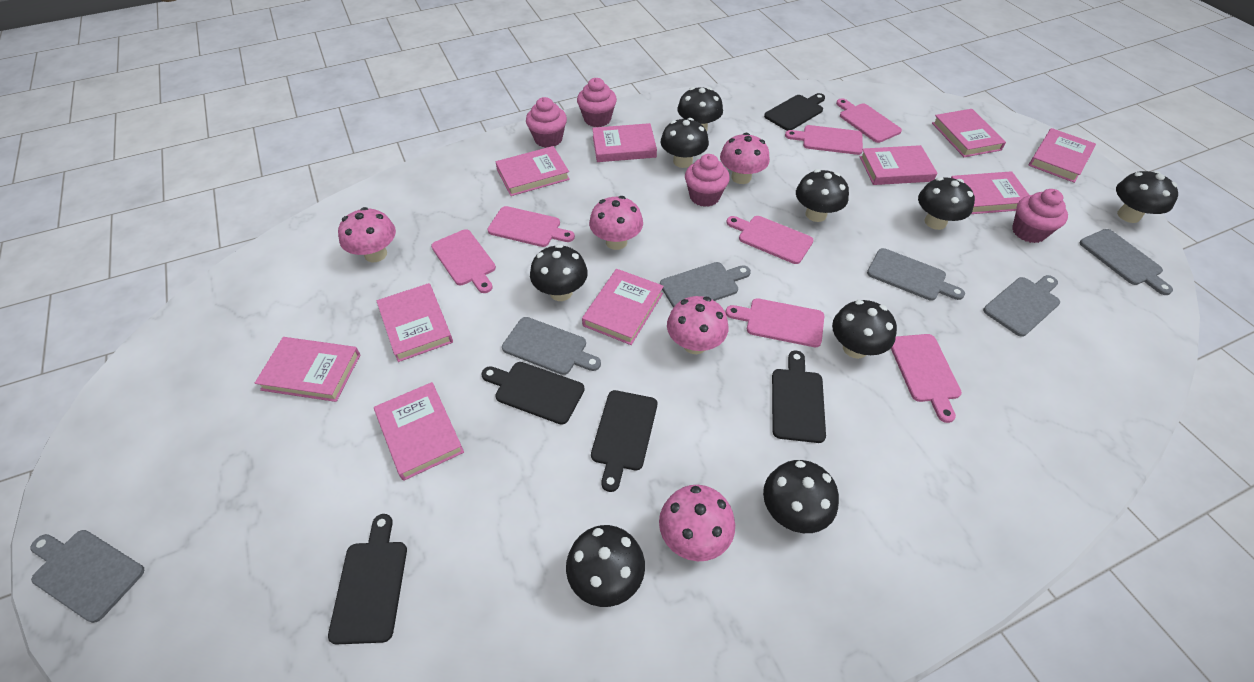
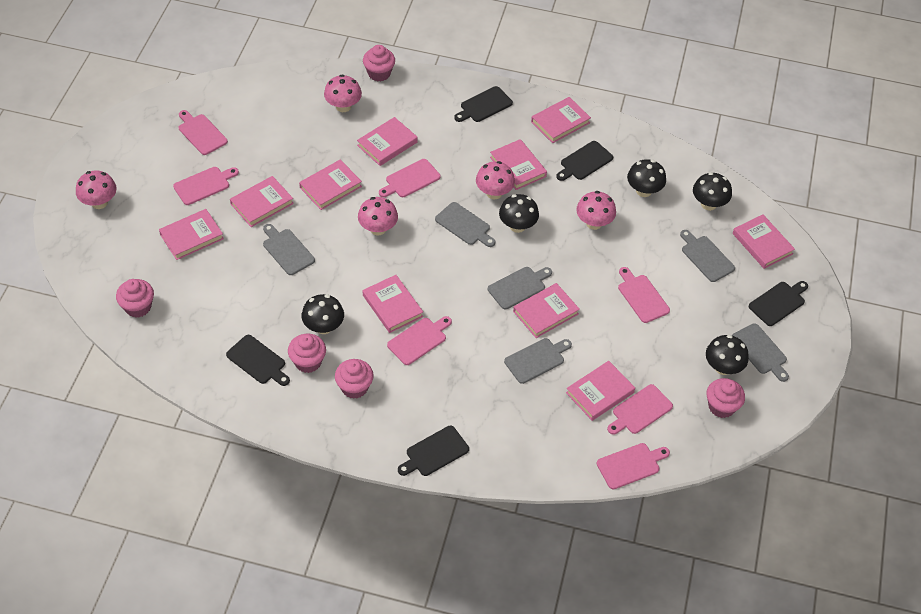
black mushroom: [530,244,588,301] [566,525,645,607] [661,118,709,168] [677,87,723,131] [763,460,839,533] [796,169,849,222] [832,300,897,359] [918,177,975,230] [1116,171,1178,223] = 9 -> [302,294,344,334] [499,194,539,233] [627,159,666,197] [693,172,732,211] [706,335,749,375] = 5
pink cupcake: [526,97,567,148] [577,78,617,127] [685,154,730,207] [1012,189,1068,243] = 4 -> [116,279,154,318] [288,334,326,373] [335,359,374,399] [363,45,395,82] [707,378,745,418] = 5

